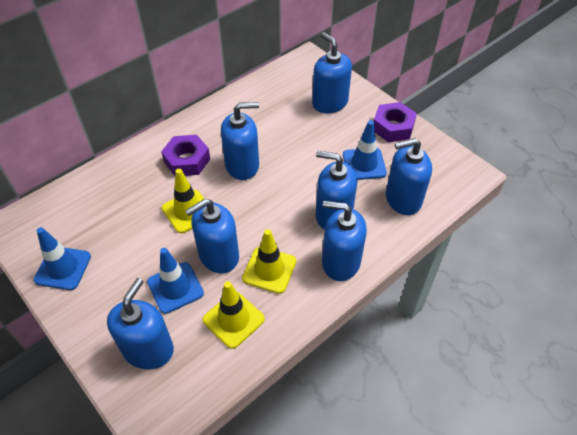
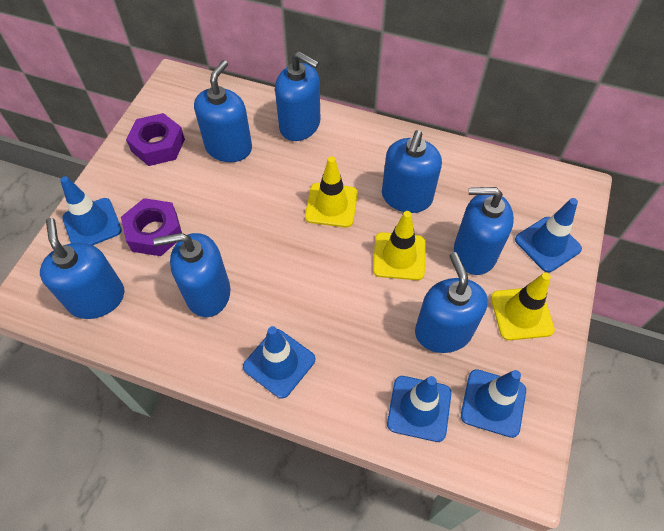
blue traffic cone: [34,227,91,290] [147,248,204,314] [343,120,387,180] = 3 -> [60,176,122,245] [243,326,315,399] [387,376,451,442] [461,369,526,438] [515,198,582,272] = 5

